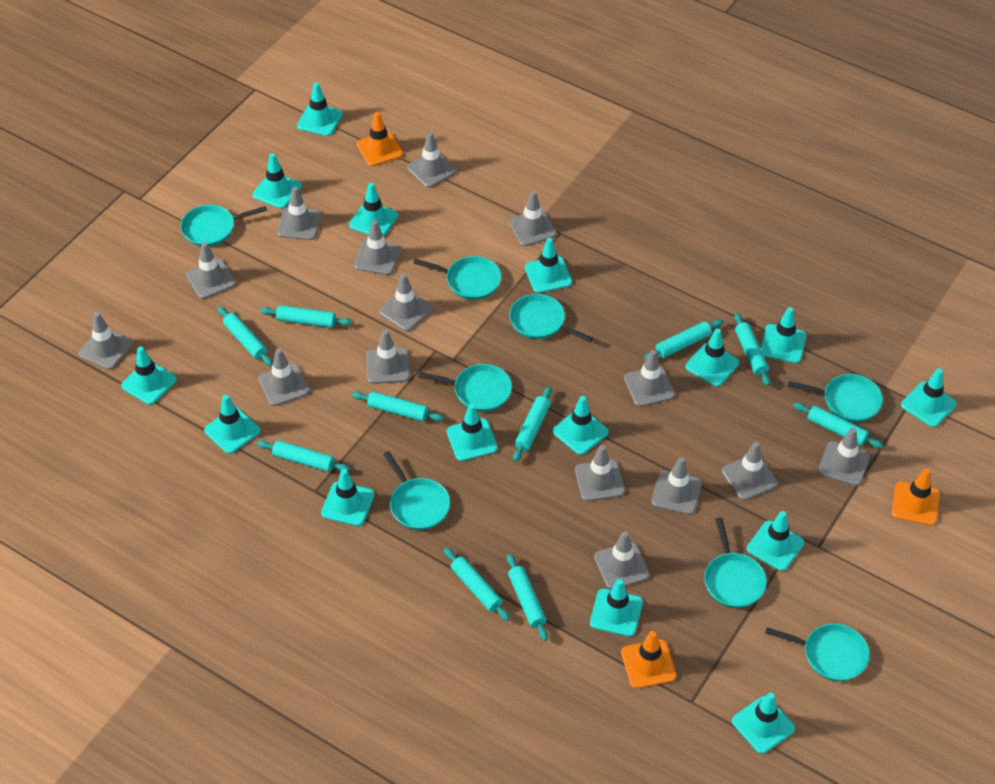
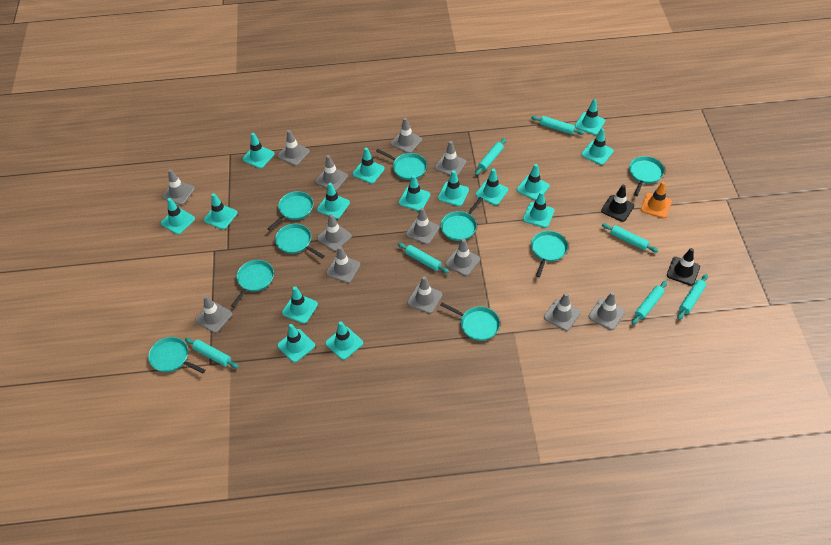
black traffic cone: none = 0 -> [601,185,634,222] [667,248,700,286] = 2
grey traffic cone: [79,312,133,370] [186,242,236,299] [258,349,309,406] [277,187,322,240] [354,220,401,275] [366,330,410,384] [379,274,432,331] [407,132,456,188] [508,191,557,246] [575,445,625,501] [594,531,650,589] [624,350,675,407] [651,457,702,515] [722,442,778,500] [819,428,870,486] = 15 -> [162,169,195,205] [195,295,232,333] [278,130,310,166] [315,155,348,191] [317,214,352,251] [326,246,360,283] [391,118,422,153] [406,208,439,245] [407,276,442,314] [435,141,466,176] [445,239,480,276] [544,293,580,331] [588,292,625,330] = 13
orange traffic cone: [357,112,403,166] [621,631,676,689] [892,468,940,525] = 3 -> [641,182,672,218] = 1
turquoise pan: [180,205,267,246] [383,451,450,530] [414,256,501,300] [418,364,512,412] [509,294,593,342] [704,518,767,608] [765,623,870,681] [788,374,883,422] = 8 -> [148,337,206,373] [231,260,274,308] [267,191,314,231] [275,224,325,259] [376,149,427,180] [440,302,500,341] [441,197,483,241] [531,231,568,277] [629,156,664,196] = 9
turquoise rolling pin: [218,307,273,366] [257,440,350,472] [260,305,352,328] [352,391,444,421] [444,548,510,621] [507,554,548,641] [513,386,552,462] [644,319,723,360] [734,313,770,386] [793,403,883,449] = 10 -> [185,338,239,368] [398,243,449,273] [475,138,506,175] [531,116,584,135] [602,223,659,253] [632,281,667,325] [677,274,708,320] = 7

